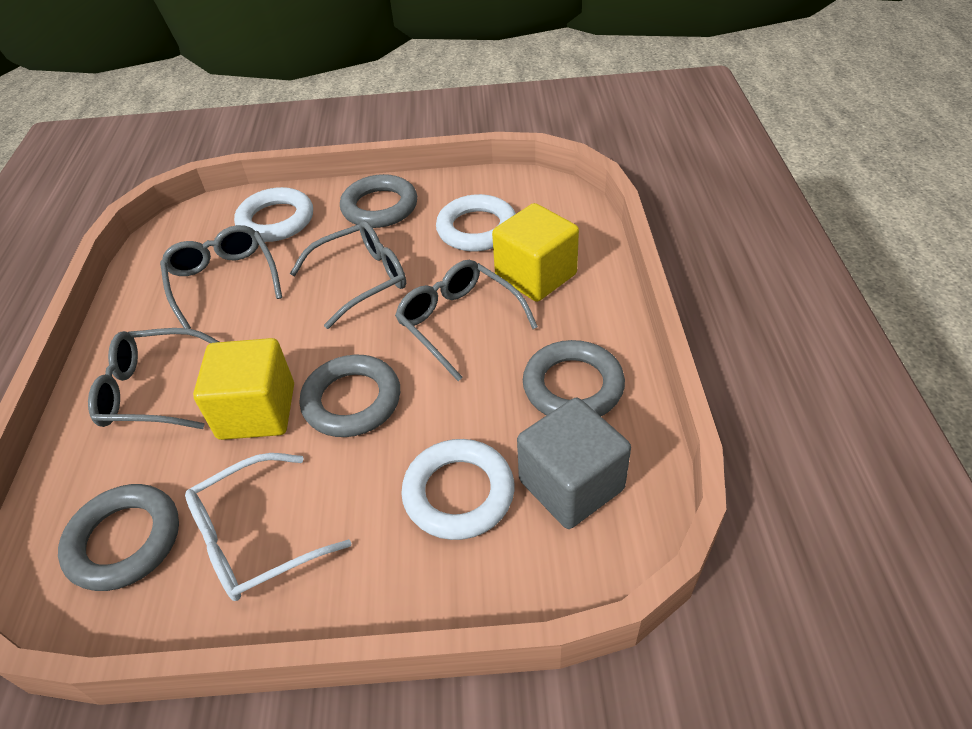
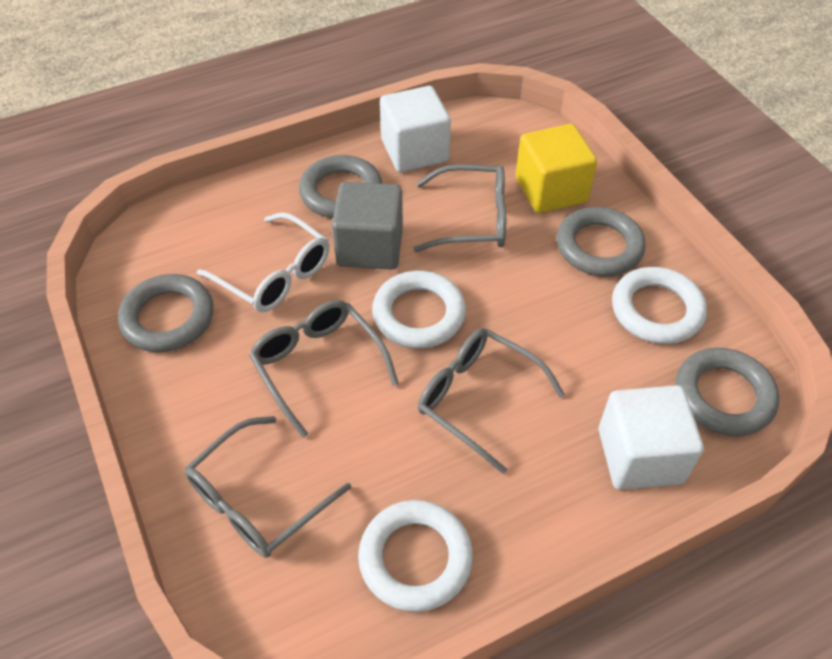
white cube: none = 0 -> [380,86,451,172] [599,385,704,490] = 2
yellow cube: [193,338,294,440] [492,203,579,302] = 2 -> [516,124,597,213] = 1

